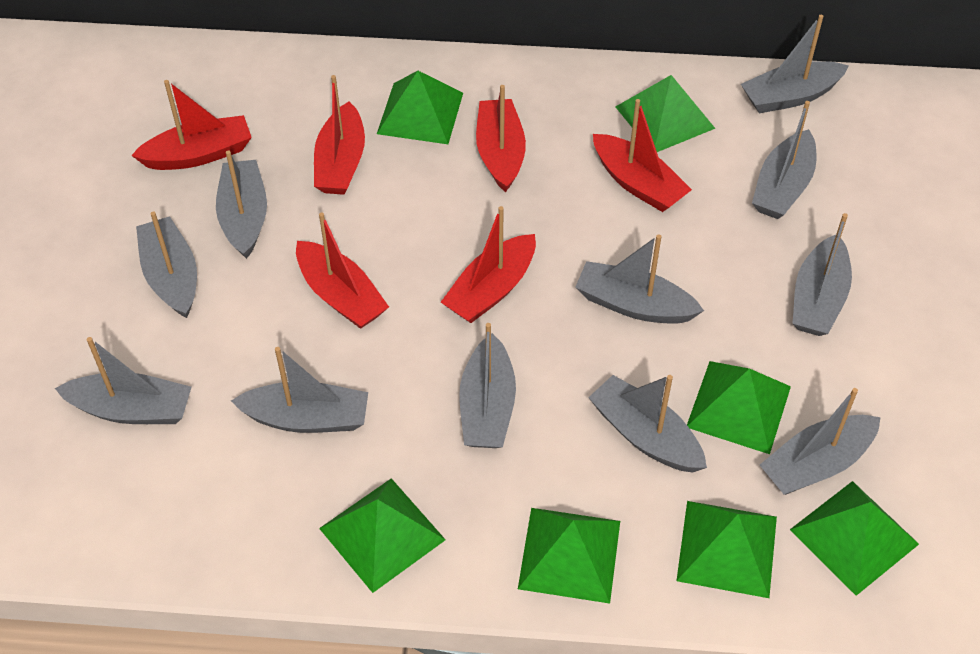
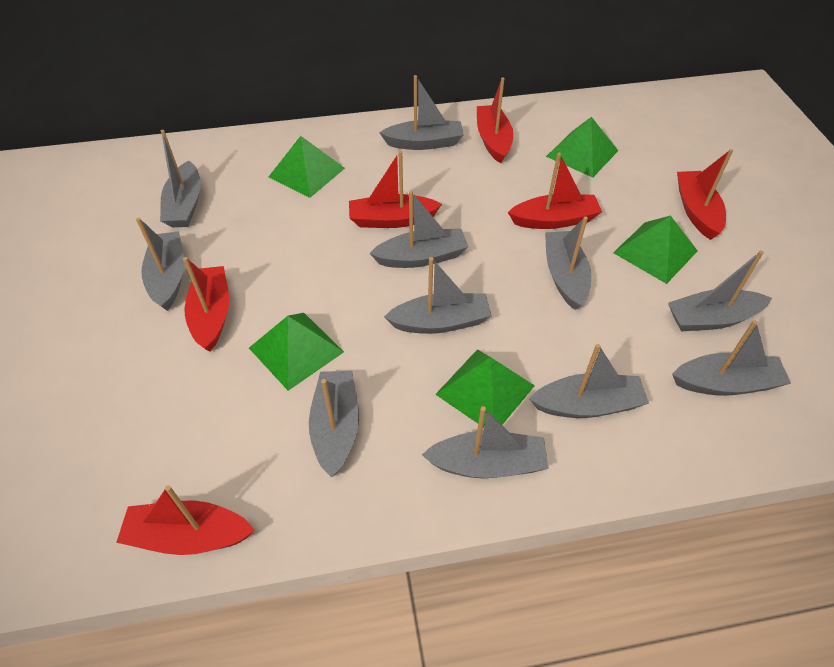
green pyramid: [319,478,446,593] [377,71,463,144] [518,508,620,604] [615,75,716,152] [676,501,777,598] [687,361,791,454] [790,481,919,596] = 7 -> [249,313,344,391] [269,136,345,198] [435,349,535,428] [546,117,618,177] [613,216,698,284] = 5

